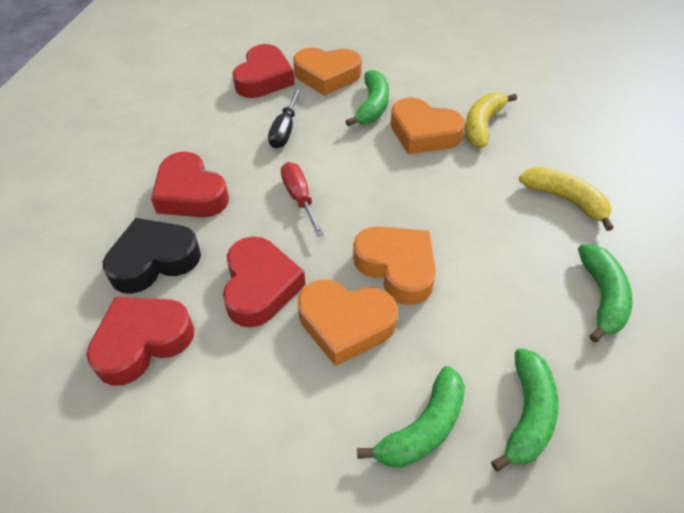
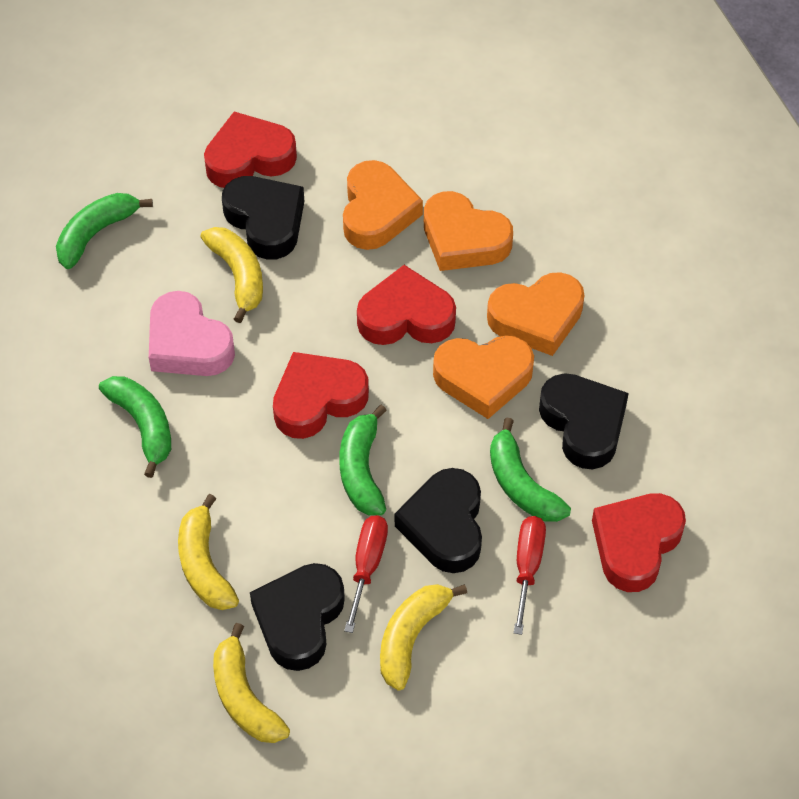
black heart: [103,218,201,294] = 1 -> [222,176,304,260] [250,563,345,671] [395,468,482,573] [539,373,629,469] = 4
black screwdriver: [268,88,301,148] = 1 -> none = 0
pink heart: none = 0 -> [149,291,235,376] = 1
red screwdriver: [281,162,324,237] = 1 -> [344,515,388,633] [514,516,546,635] = 2
yellow banana: [465,92,517,148] [519,167,613,231] = 2 -> [178,494,239,610] [201,227,263,323] [213,623,290,743] [380,584,467,690] = 4

